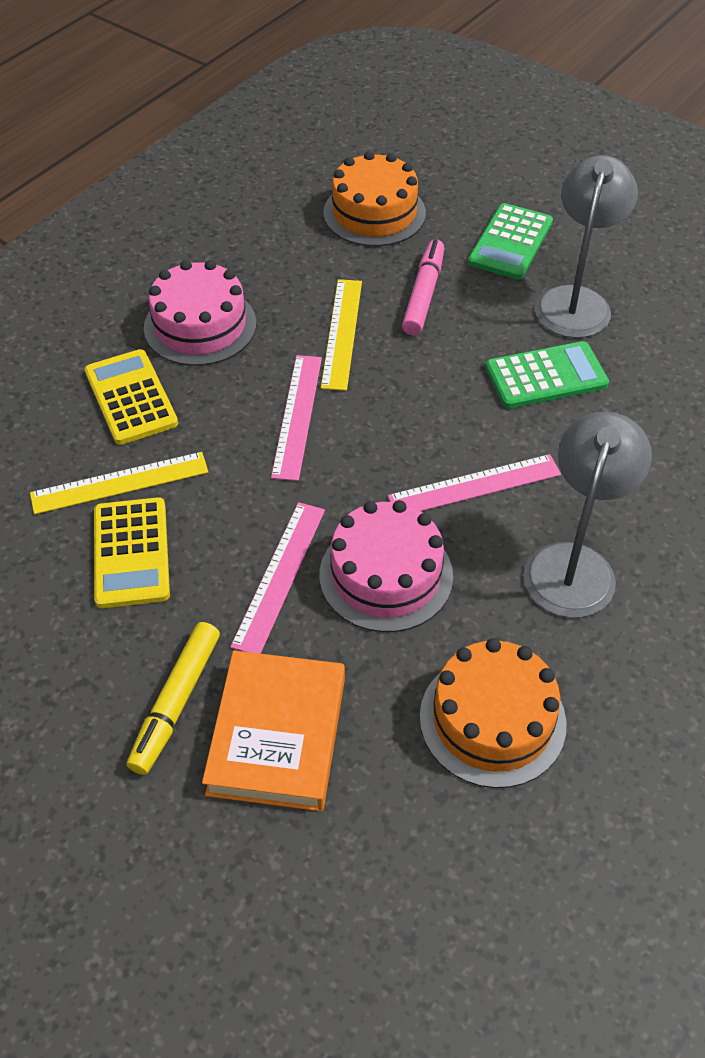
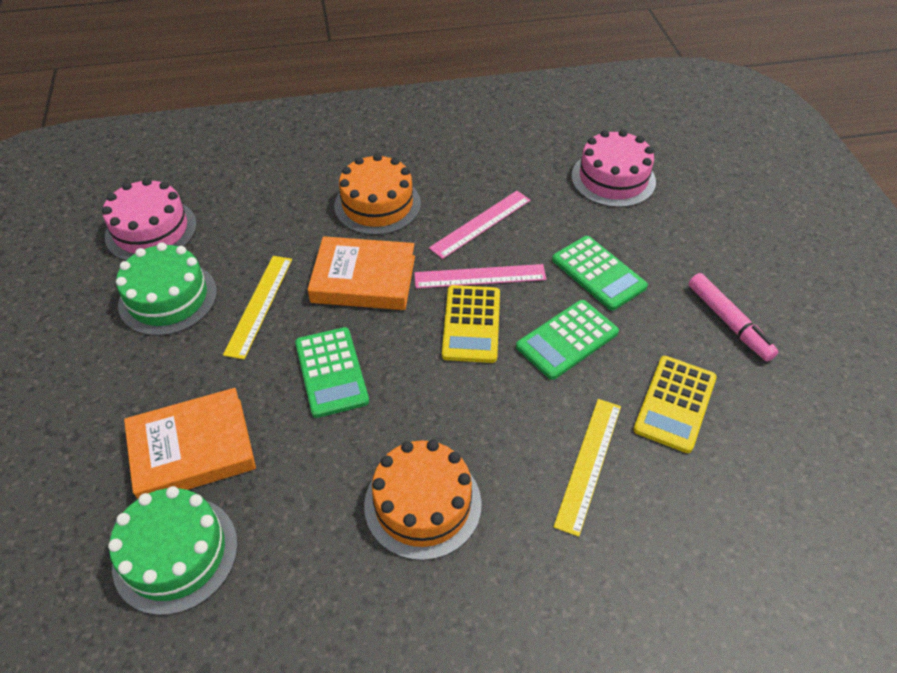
green cake: none = 0 -> [108,486,238,615] [116,242,217,336] = 2
green calculator: [468,203,553,280] [486,341,609,409] = 2 -> [295,327,369,418] [516,300,619,380] [552,236,648,311] = 3
grey lamp: [524,412,652,618] [535,155,638,338] = 2 -> none = 0
orange book: [202,650,345,811] = 1 -> [124,388,256,499] [308,236,415,310] = 2
pink ruler: [230,502,325,654] [271,355,322,481] [388,454,561,511] = 3 -> [414,264,546,288] [429,191,531,259] = 2
yellow marker: [127,622,220,775] = 1 -> none = 0

